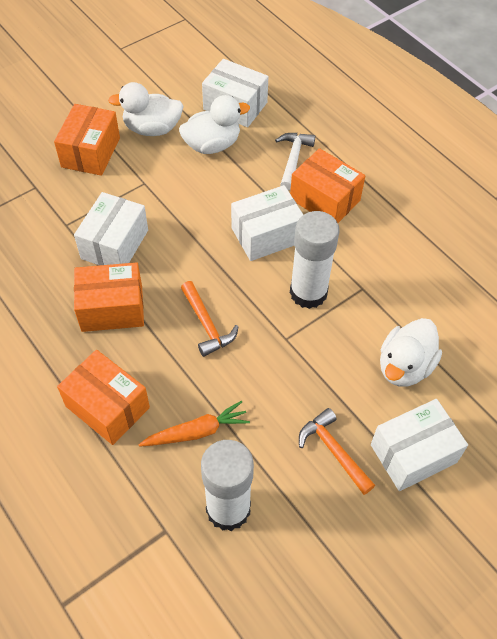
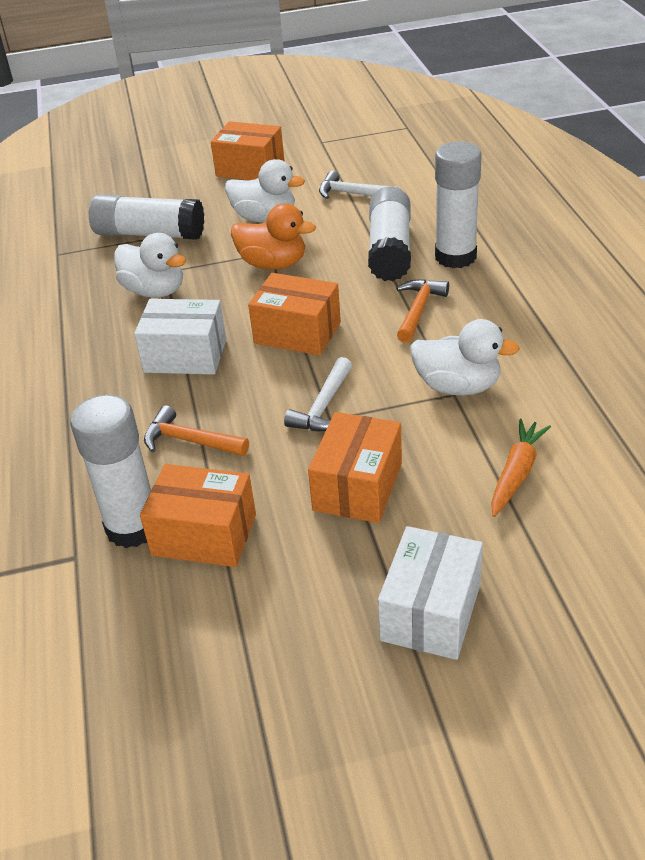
orange duck: none = 0 -> [231,203,316,270] = 1
white box: [74,192,148,265] [202,59,269,127] [231,185,303,261] [371,399,468,491] = 4 -> [134,299,226,375] [378,526,483,660] = 2
white glue stick: [201,440,254,531] [290,211,340,309] = 2 -> [70,395,151,548] [89,194,204,240] [368,186,411,281] [435,142,482,268] = 4
white hammer: [275,133,316,190] = 1 -> [284,357,352,432] [319,171,398,199] = 2

